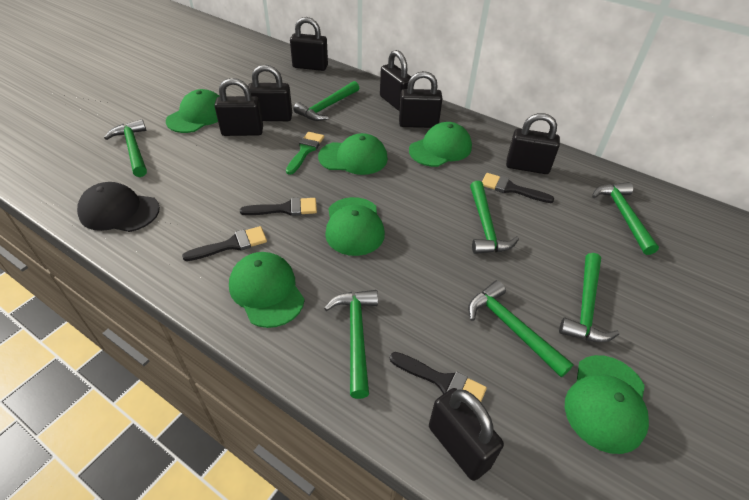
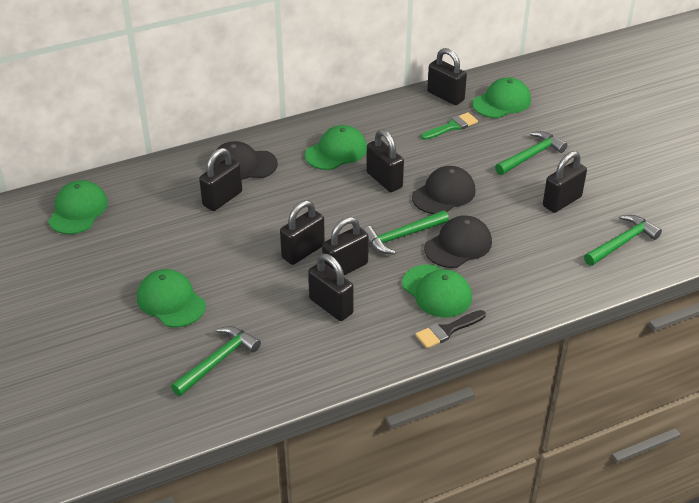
black brush: [182,226,267,261] [240,197,317,216] [390,352,487,402] [482,173,554,203] = 4 -> [415,310,486,348] = 1
black cap: [77,182,160,232] = 1 -> [213,141,278,180] [412,166,476,214] [424,215,492,268] = 3
green cap: [166,89,220,133] [229,252,305,328] [318,133,388,175] [325,197,385,256] [409,122,472,167] [565,355,649,454] = 6 -> [48,180,108,234] [137,269,206,328] [305,125,367,170] [402,265,472,317] [472,77,531,118] = 5
green hammer: [104,119,147,177] [293,81,359,121] [324,290,378,399] [468,280,574,377] [470,181,519,254] [559,253,619,342] [592,182,659,255] = 7 -> [171,326,261,396] [363,210,449,254] [495,131,567,175] [584,215,662,266] = 4

